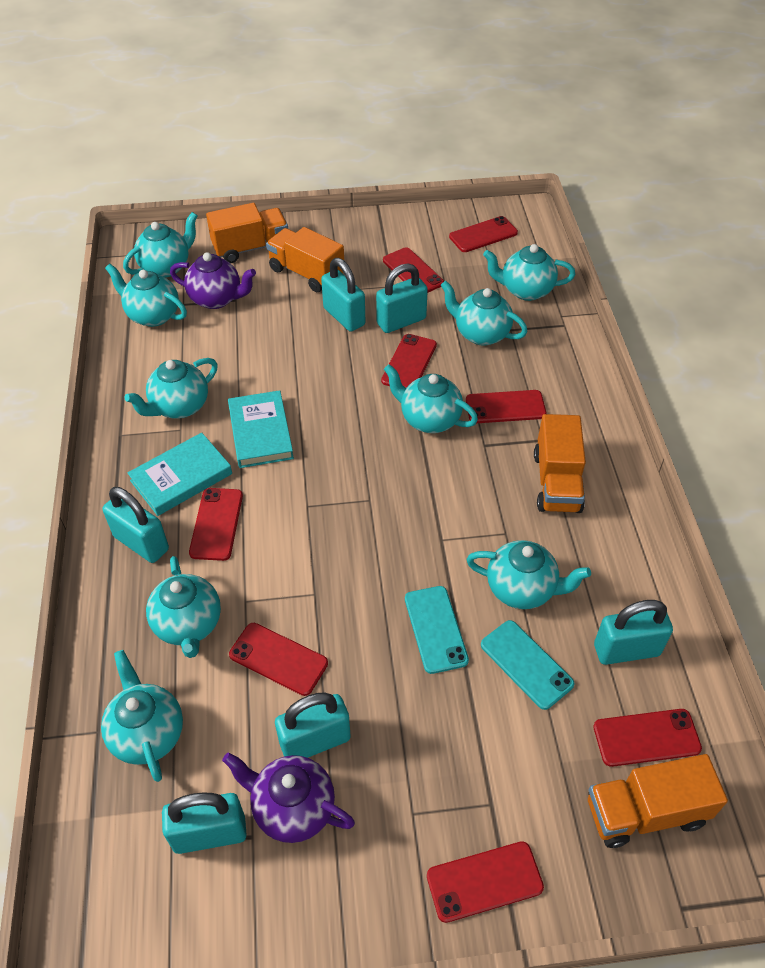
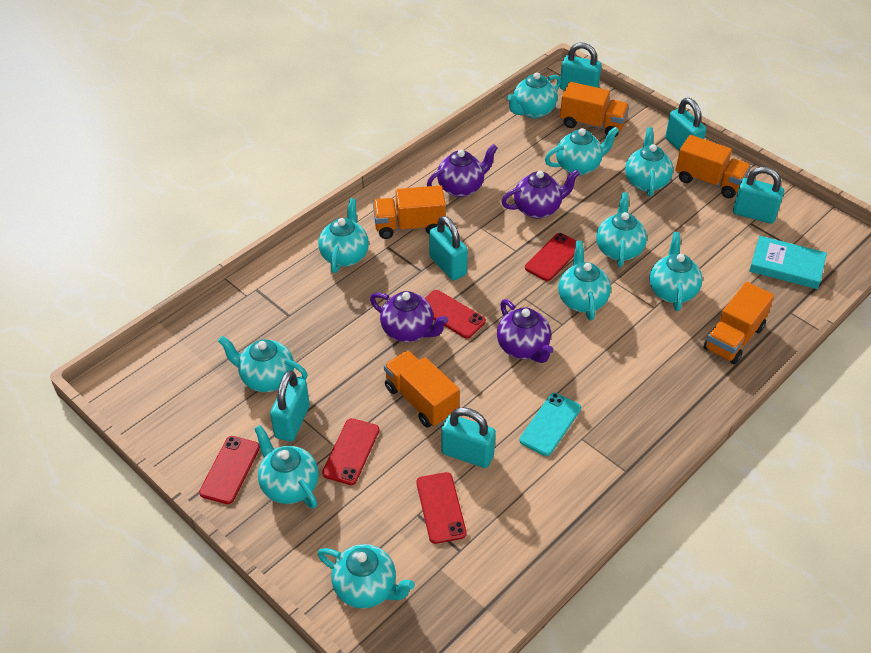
orange truck: [206,203,288,263] [266,227,344,292] [534,414,586,513] [588,754,728,848] = 4 -> [373,185,446,239] [384,350,460,427] [560,82,629,137] [675,135,751,198] [703,282,774,365] = 5
purple teapot: [170,252,256,309] [222,752,355,843] = 2 -> [370,291,448,342] [427,144,498,197] [497,299,553,363] [501,169,580,219] = 4
red phone: [189,488,243,561] [229,623,328,696] [381,334,437,388] [383,247,444,293] [427,841,544,923] [449,216,518,252] [466,390,546,423] [593,709,702,767] = 8 -> [199,436,260,504] [322,418,379,485] [416,472,467,544] [424,290,486,338] [525,233,576,281] = 5
turquoise book: [127,432,232,516] [228,390,294,468] = 2 -> [749,236,827,289] = 1
turquoise phone: [405,586,469,674] [481,620,575,710] = 2 -> [519,393,581,456] = 1
turquoise teapot: [101,650,183,782] [105,264,187,327] [123,212,198,278] [124,358,218,419] [146,556,221,658] [384,364,478,433] [441,281,528,346] [466,540,591,609] [483,244,575,301] = 9 -> [218,336,308,392] [254,425,319,509] [318,198,369,273] [318,544,415,608] [507,73,561,119] [545,127,619,176] [558,241,611,320] [596,192,647,267] [625,127,673,197] [649,232,702,311] = 10

